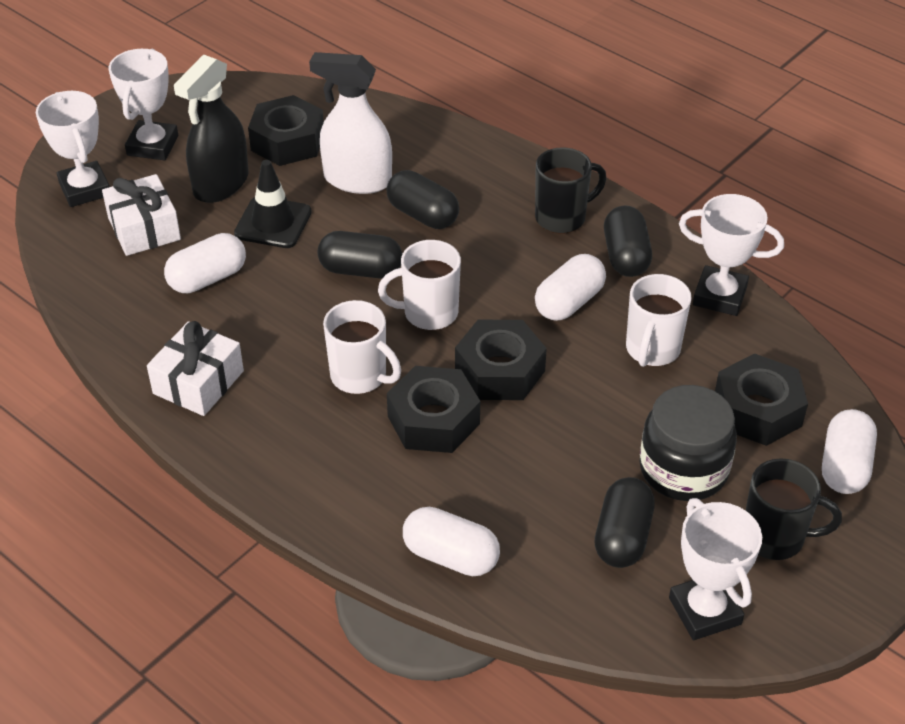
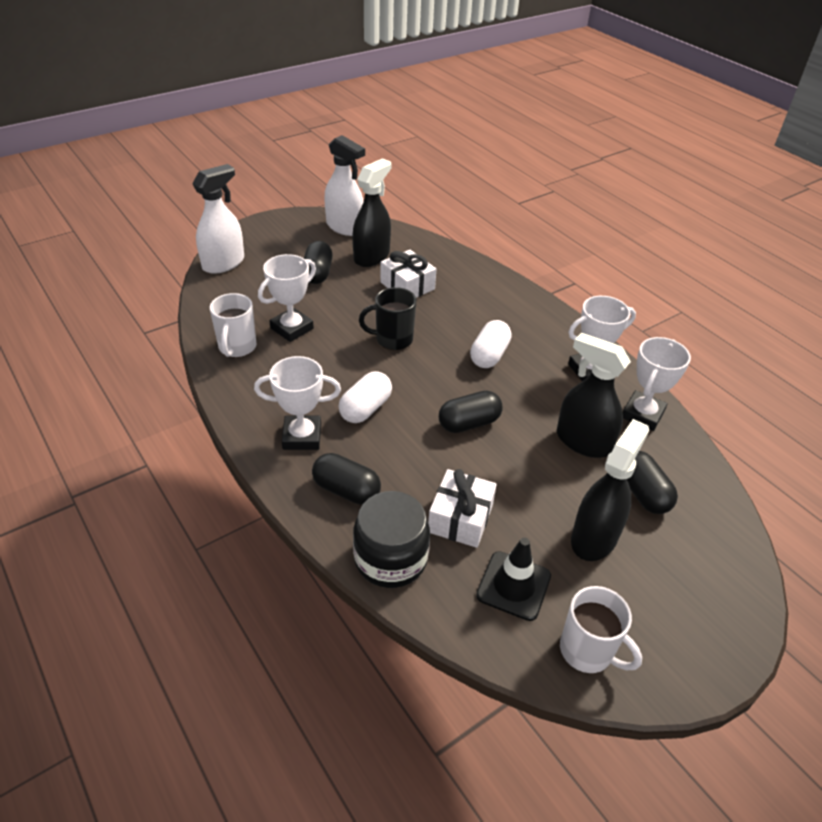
black mug: [535,147,607,234] [746,458,842,560] = 2 -> [359,287,416,350] = 1
black nut: [248,95,324,166] [387,366,480,453] [455,320,547,400] [715,353,808,446] = 4 -> none = 0
black spray bottle: [174,55,249,203] = 1 -> [352,158,391,267] [557,333,631,458] [571,419,649,561] = 3
white capsule: [164,233,246,293] [403,507,500,576] [535,254,606,321] [822,409,877,494] = 4 -> [339,371,392,423] [470,320,512,368] = 2
white mug: [323,300,401,394] [378,240,461,330] [626,274,692,367] = 3 -> [210,293,256,358] [560,586,642,673] = 2
white spray bottle: [309,52,392,194] = 1 -> [192,164,244,274] [324,135,365,236] = 2

